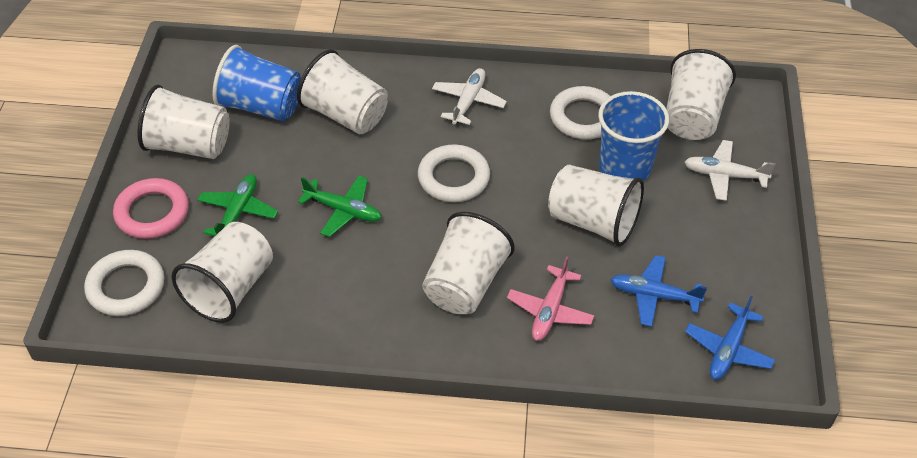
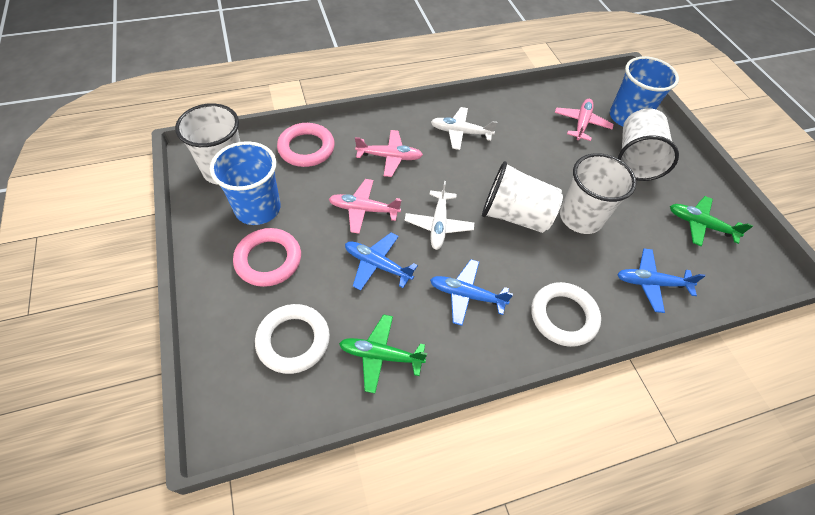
blue plane: [610,255,707,327] [685,296,775,380] = 2 -> [345,233,418,290] [430,259,513,326] [617,249,705,313] = 3
pink plane: [507,256,594,341] = 1 -> [329,179,401,234] [355,130,423,177] [555,99,614,141] = 3
pink ring: [113,178,189,239] = 1 -> [233,228,301,287] [277,123,335,167] = 2
white cup: [137,85,230,159] [172,222,273,323] [297,50,388,134] [422,212,515,314] [548,165,644,247] [666,49,736,140] = 6 -> [175,103,241,184] [482,161,563,233] [560,153,637,234] [618,109,679,181] = 4
white ring: [84,250,164,316] [418,144,490,202] [550,86,610,139] = 3 -> [255,304,330,374] [531,282,601,347] = 2

